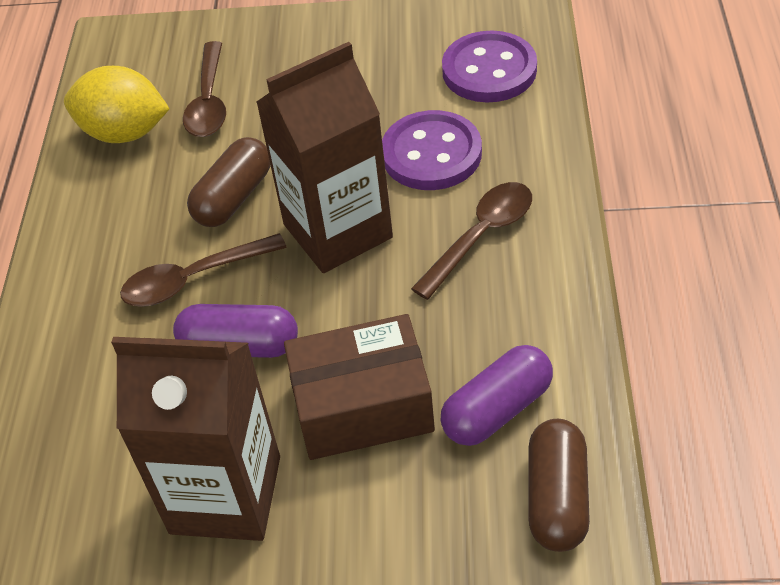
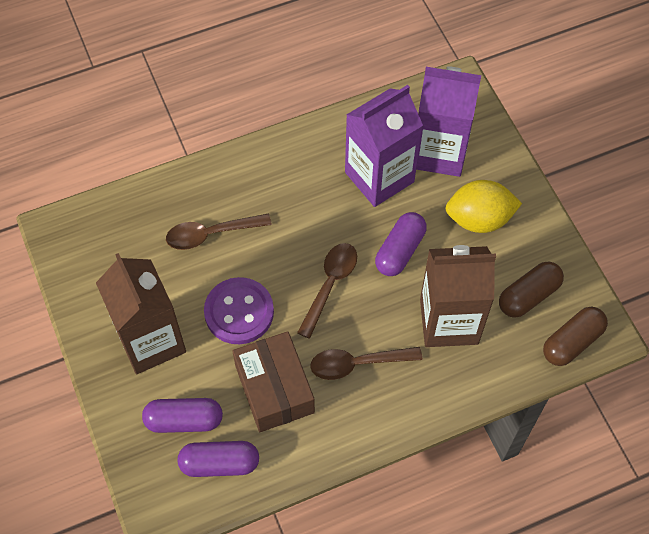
purple button: [382,110,482,190] [442,30,537,102] = 2 -> [204,277,274,344] = 1
purple capsule: [173,304,298,358] [440,345,553,446] = 2 -> [142,398,223,433] [177,441,259,477] [375,212,427,276] = 3
purple carton: none = 0 -> [345,85,423,207] [416,66,481,177] = 2

